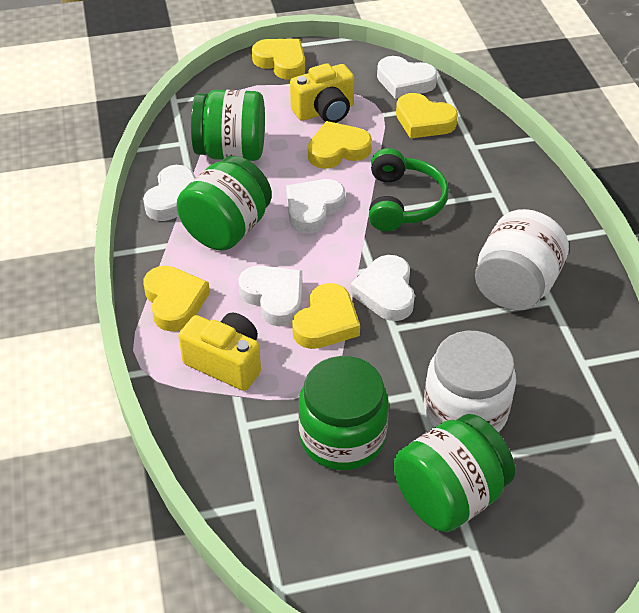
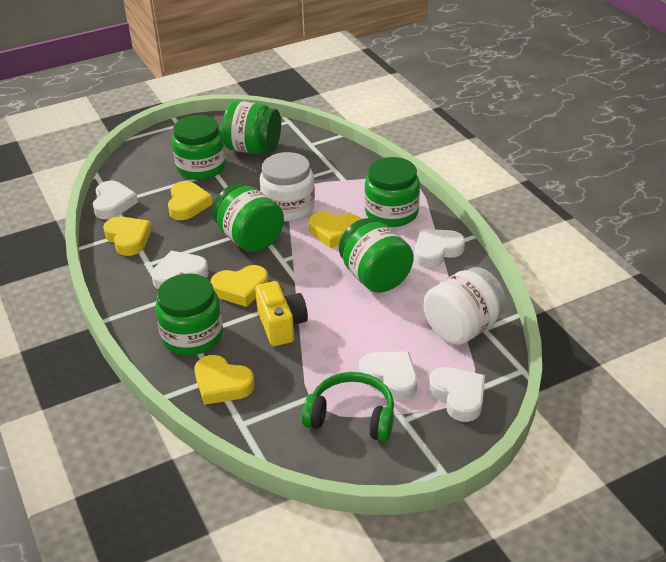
green jar: [177,156,272,251] [191,90,265,161] [298,356,389,470] [393,414,515,532] = 4 -> [155,274,223,355] [172,115,226,180] [212,183,284,252] [222,101,281,154] [339,218,414,293] [365,157,420,227] = 6
yellow camera: [178,313,261,391] [290,63,354,123] = 2 -> [255,281,308,346] = 1

